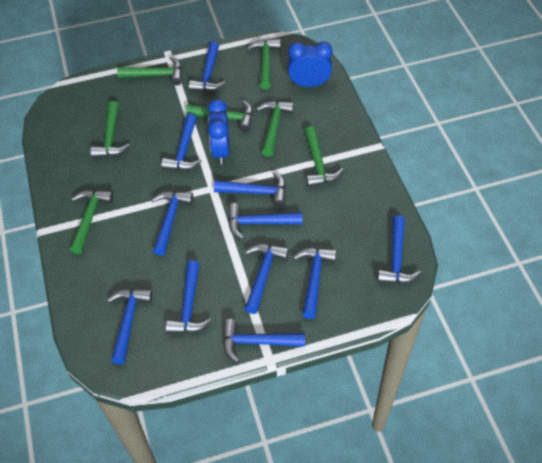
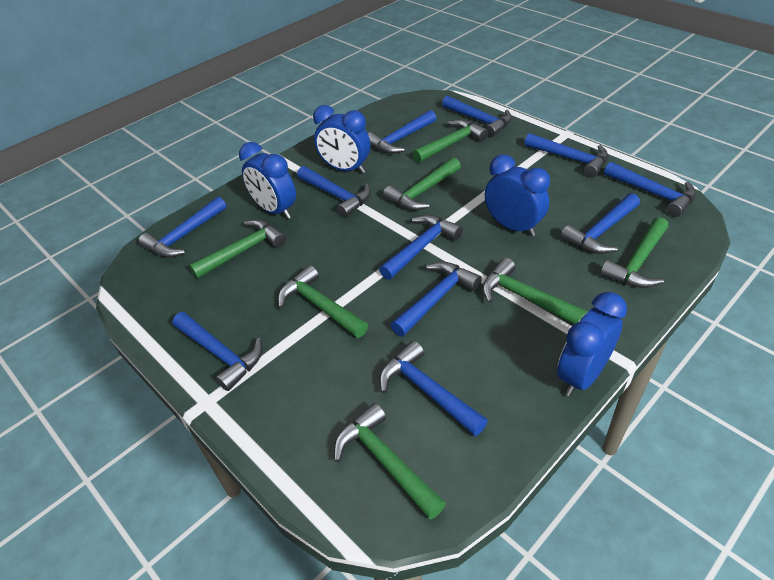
blue clock: [208,99,230,164] [288,41,332,87] = 2 -> [239,142,296,219] [313,105,370,173] [485,154,550,236] [557,292,627,396] = 4

